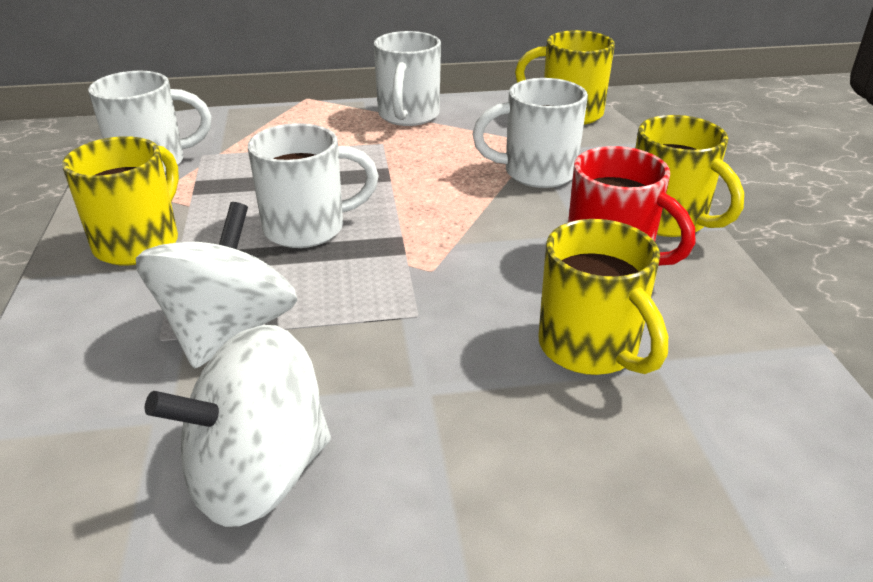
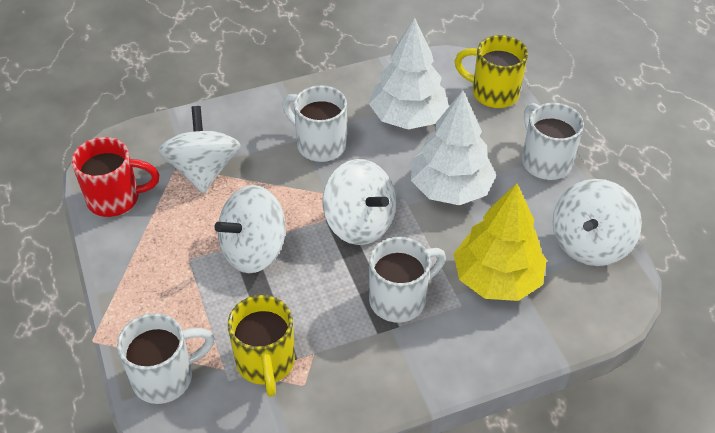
white spinning top: [136,202,297,369] [145,325,331,527] = 2 -> [158,106,241,194] [214,185,286,273] [323,159,396,245] [553,179,642,266] = 4
white tree: none = 0 -> [369,18,449,130] [411,91,496,205] = 2
yellow mug: [62,136,179,265] [515,30,615,125] [539,219,668,375] [635,115,744,237] = 4 -> [228,295,295,397] [454,35,528,108] = 2
yellow tree: none = 0 -> [454,183,547,301] = 1

